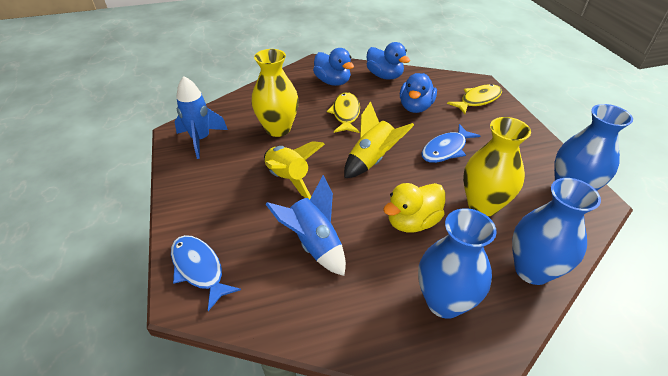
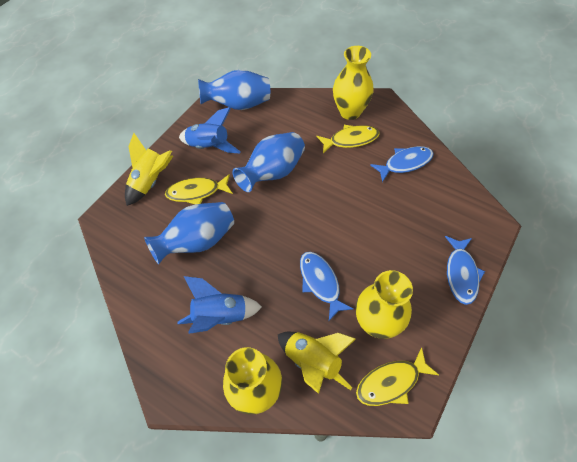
blue duck: [313,48,354,86] [367,42,410,80] [400,73,437,113] = 3 -> none = 0
blue fish: [171,235,241,311] [421,124,481,163] = 2 -> [300,252,354,321] [370,146,434,182] [445,236,485,305] = 3
yellow duck: [383,183,445,233] = 1 -> none = 0
yellow fish: [327,92,360,133] [447,84,502,114] = 2 -> [165,174,233,204] [317,125,380,153] [356,347,439,406] = 3
yellow vase: [252,49,299,137] [463,117,531,216] = 2 -> [223,347,282,414] [333,46,374,120] [356,270,413,339] = 3

